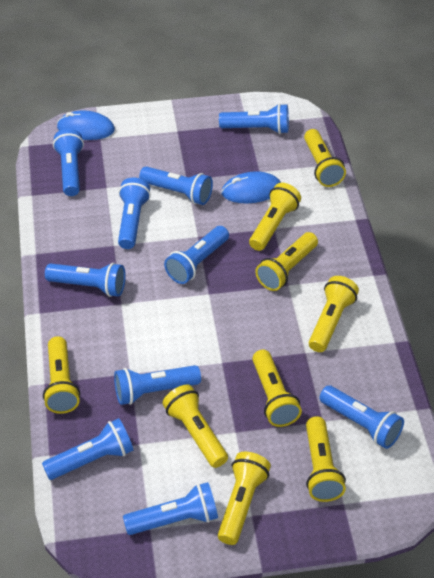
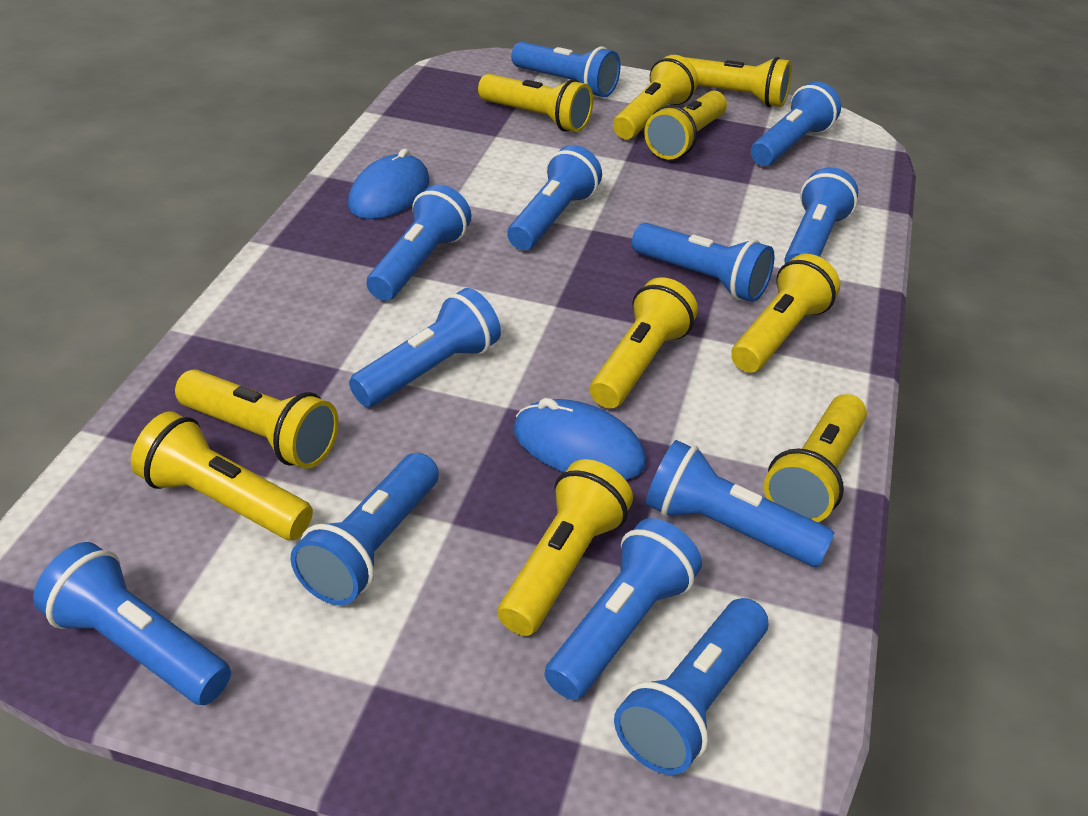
blue flashlight: [42,418,133,480] [45,263,126,297] [53,129,84,196] [114,365,201,405] [118,178,151,249] [123,482,218,535] [139,166,213,205] [164,226,229,284] [219,104,289,134] [319,385,404,449] = 10 -> [33,542,231,705] [291,453,439,605] [349,288,501,407] [367,184,471,301] [507,145,602,250] [511,42,621,97] [544,518,702,700] [614,598,768,775] [632,223,775,302] [646,440,835,567] [751,82,841,166] [784,167,858,264] = 12
yellow flashlight: [43,336,80,414] [163,384,228,468] [218,452,271,545] [249,183,301,251] [252,350,302,427] [255,232,318,291] [304,129,346,187] [306,416,346,502] [309,276,359,352] = 9 -> [131,411,313,540] [175,369,339,469] [478,74,593,132] [498,459,633,636] [590,277,698,409] [613,55,698,139] [644,91,727,159] [684,57,792,107] [731,254,840,373] [764,394,867,522] = 10

